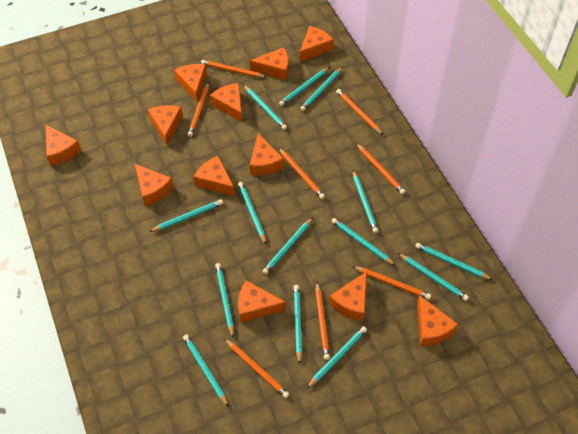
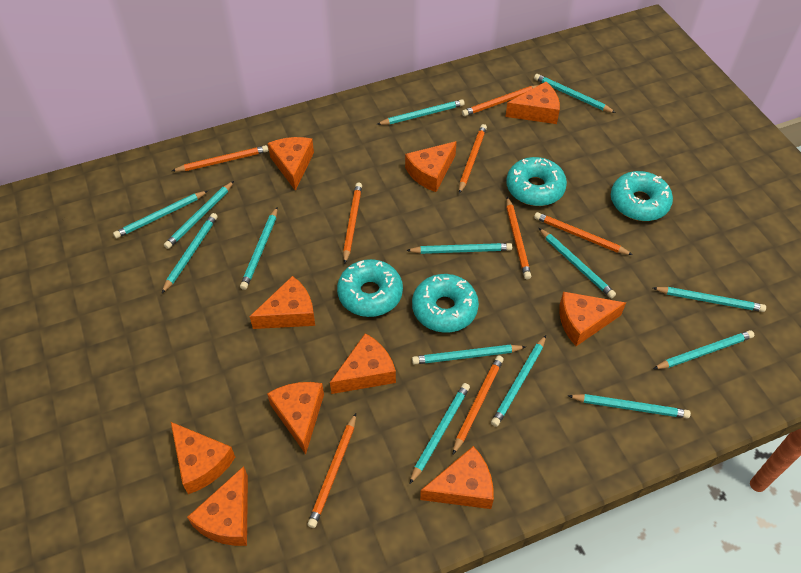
orange cheese: [46,125,81,166] [135,164,174,206] [148,105,183,146] [174,64,207,103] [194,156,235,196] [210,83,242,122] [238,280,286,322] [249,133,284,175] [250,47,289,80] [300,26,334,62] [329,271,367,321] [417,295,458,346] = 12 -> [171,422,235,494] [187,466,248,546] [249,276,315,329] [267,382,324,454] [268,137,314,191] [330,333,396,394] [405,141,457,192] [420,446,494,509] [505,82,560,124] [559,292,626,346] = 10
turquoise donut: none = 0 -> [337,259,403,317] [412,274,479,333] [506,157,567,206] [611,171,673,221] = 4

